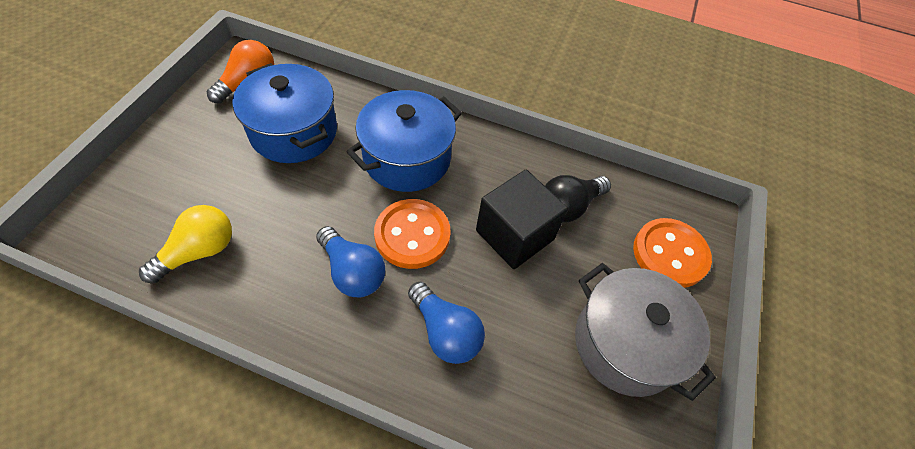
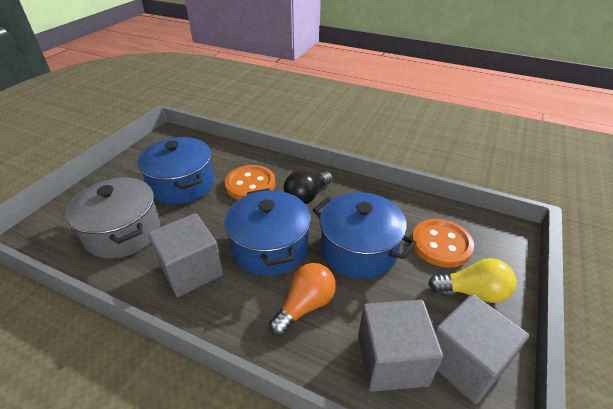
black cube: [476,170,568,269] = 1 -> none = 0
blue light bulb: [316,226,385,297] [408,282,485,364] = 2 -> none = 0
blue pot: [232,63,337,163] [346,90,462,192] = 2 -> [138,137,214,205] [225,188,311,276] [313,192,417,279] = 3
grey cube: none = 0 -> [148,213,224,297] [358,300,443,392] [435,294,529,404] = 3

